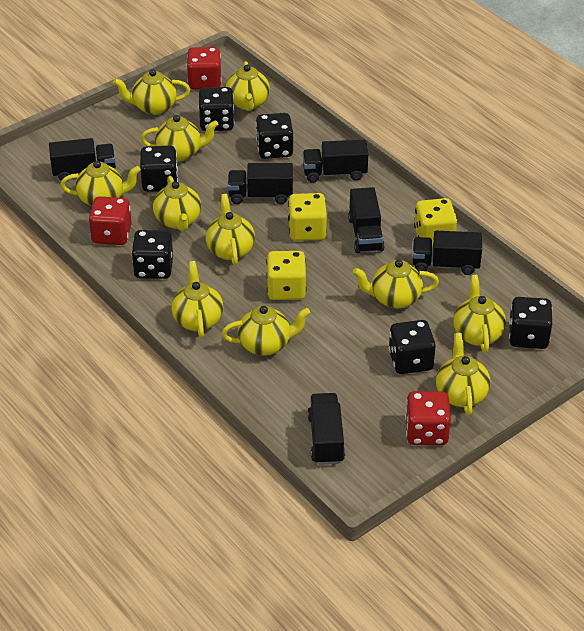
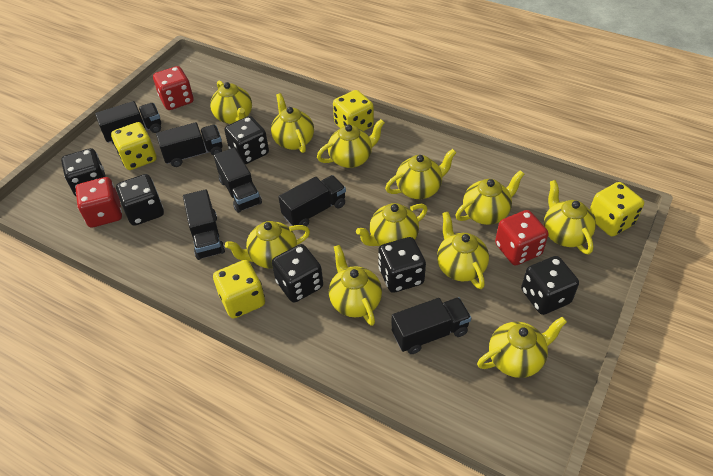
yellow dice: [266,251,306,300] [288,193,327,241] [414,198,457,247] = 3 -> [111,122,157,170] [213,260,265,319] [333,90,374,131] [590,182,644,236] = 4

